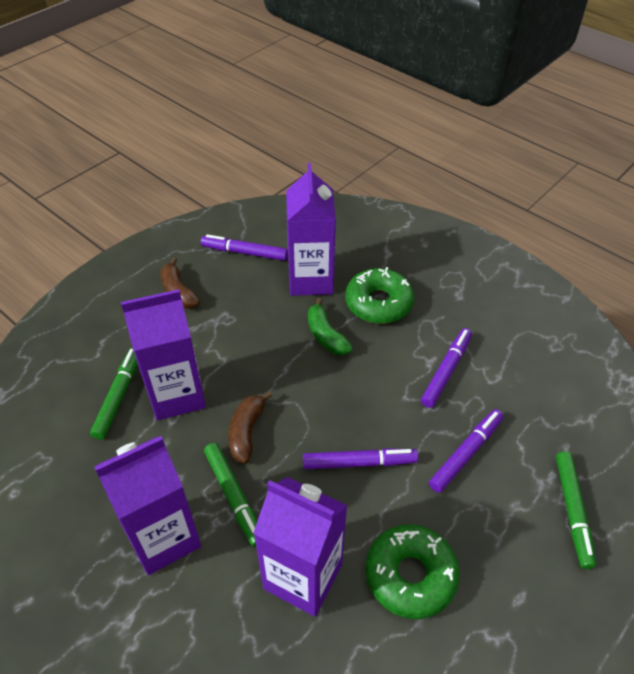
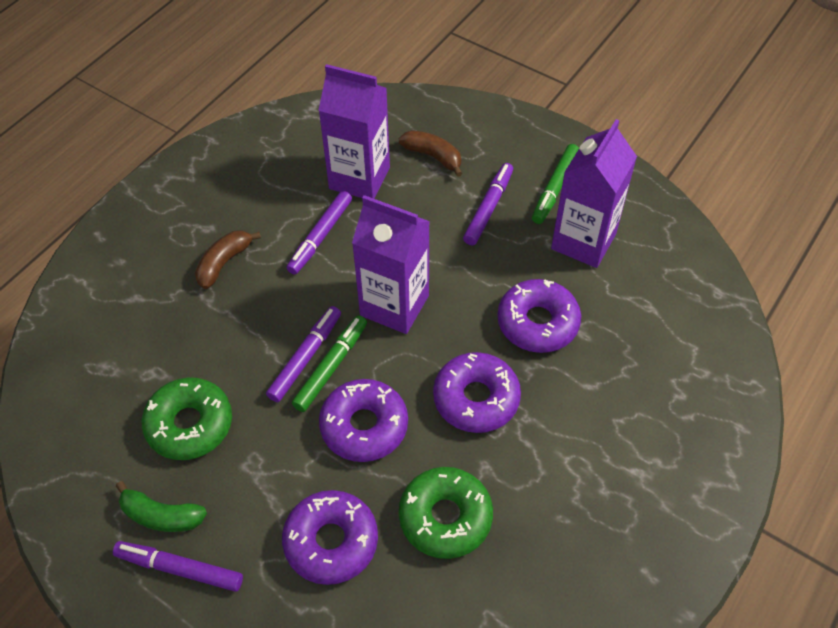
green marker: [90,347,138,440] [204,443,257,547] [556,451,596,569] = 3 -> [292,315,367,412] [532,144,579,224] = 2
purple carton: [94,436,201,575] [121,289,206,420] [253,477,348,617] [286,163,336,296] = 4 -> [318,64,390,199] [352,195,430,334] [551,119,637,268] = 3
purple donut: none = 0 -> [282,490,378,585] [319,379,408,462] [433,352,521,433] [497,279,581,353] = 4

